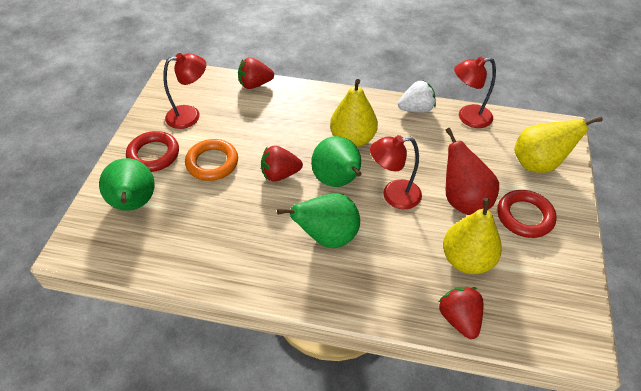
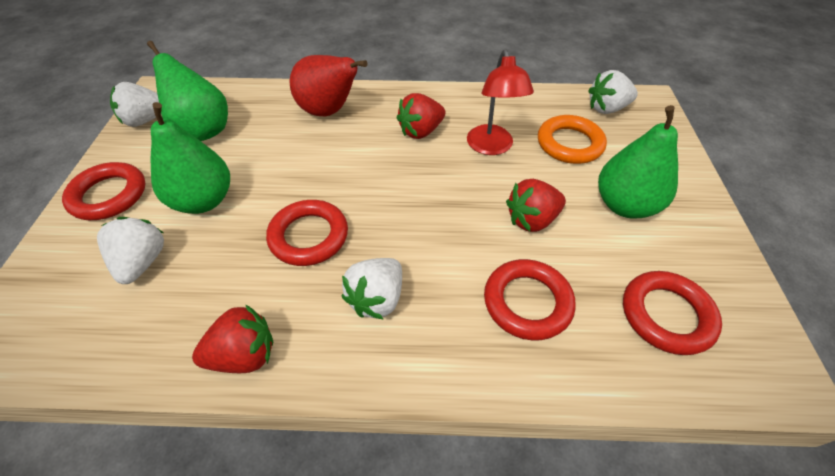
red lamp: [163,53,206,129] [370,135,422,209] [454,57,496,128] = 3 -> [467,49,534,155] = 1
red ring: [126,131,179,172] [497,190,557,238] = 2 -> [62,162,145,220] [266,200,348,266] [484,259,576,340] [623,271,722,355] = 4
white strawberry: [398,80,436,112] = 1 -> [97,217,164,284] [110,82,159,127] [342,258,402,320] [588,70,638,114] = 4
yellow pear: [330,79,378,147] [443,198,502,274] [514,117,603,173] = 3 -> none = 0

